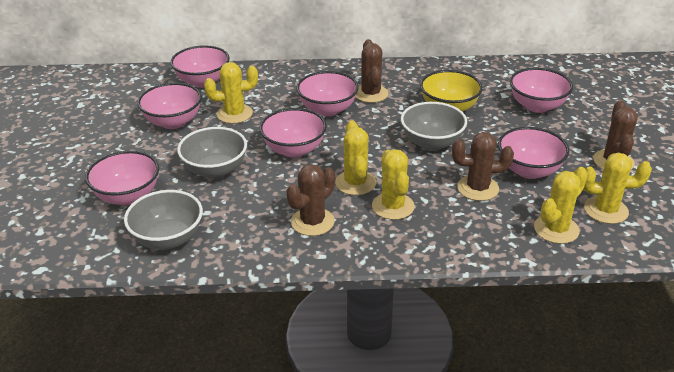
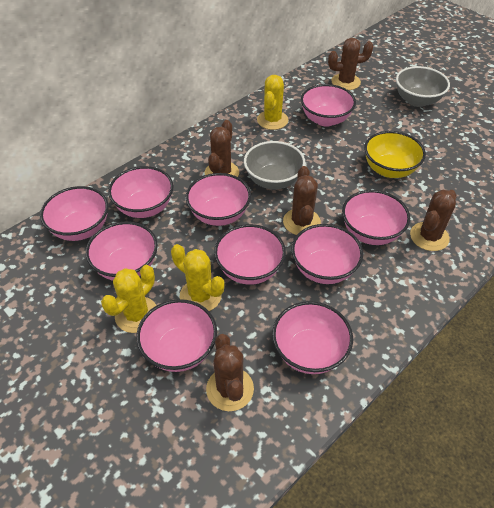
brown cactus: [286,164,335,236] [355,39,389,103] [452,132,514,201] [593,100,638,169] = 4 -> [205,120,239,177] [206,334,254,411] [283,166,321,235] [328,38,373,90] [410,190,457,251] = 5
grey bowl: [124,190,203,250] [177,127,247,179] [401,102,467,151] = 3 -> [244,141,305,189] [396,66,450,107] = 2
pink bowl: [85,151,159,205] [137,83,202,129] [170,45,230,88] [260,108,327,158] [296,71,359,116] [498,127,570,179] [510,68,573,113] = 7 -> [40,186,108,241] [86,222,158,281] [108,166,174,218] [136,299,217,372] [186,173,251,226] [214,224,286,285] [272,301,353,374] [291,224,363,284] [301,84,356,127] [342,190,410,245] = 10
yellow cactus: [204,62,258,124] [335,120,376,195] [372,149,415,220] [534,167,588,244] [583,153,652,224] = 5 -> [101,265,157,333] [171,244,224,311] [257,75,289,130] = 3

